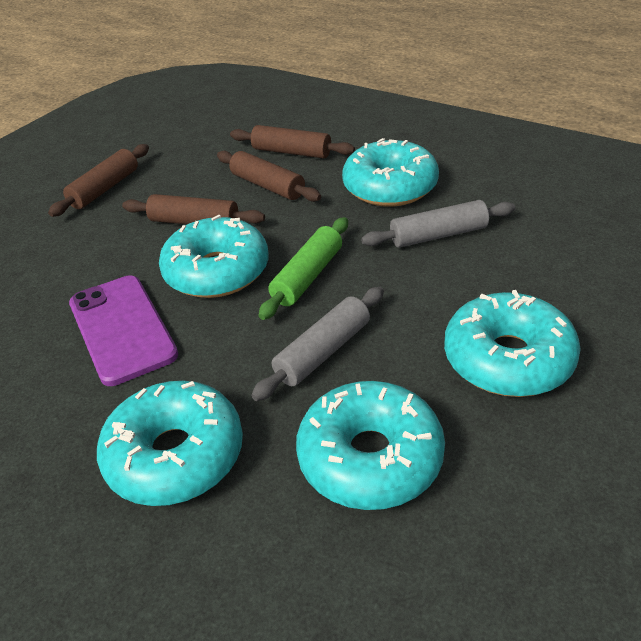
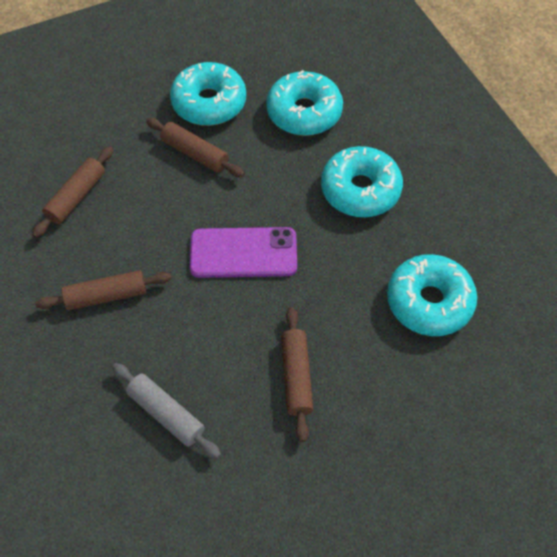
green rolling pin: [259,217,348,320] = 1 -> none = 0
grey rolling pin: [251,287,384,401] [361,200,515,248] = 2 -> [112,363,221,459] = 1
turquoise donut: [97,381,243,506] [159,215,269,298] [296,381,445,510] [342,138,439,207] [444,290,581,397] = 5 -> [170,62,246,126] [266,70,343,136] [321,146,403,217] [387,254,477,336] = 4

